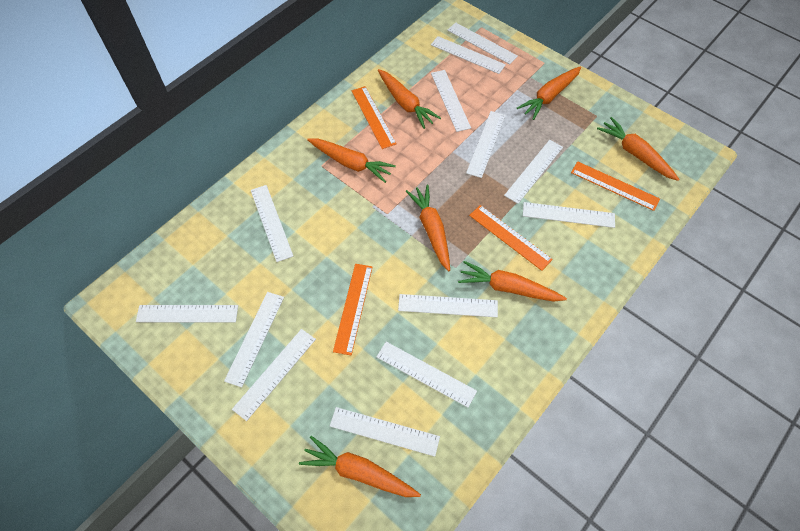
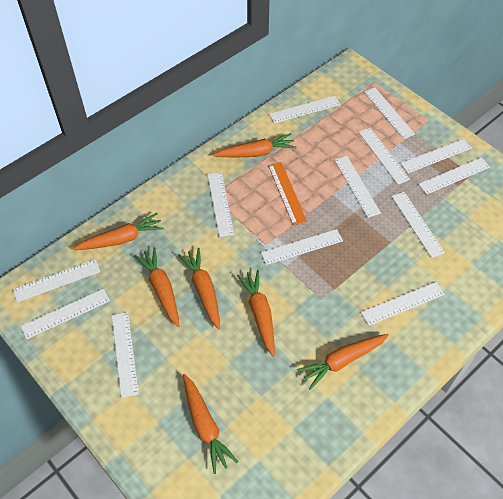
orange ruler: [333,264,373,355] [352,86,397,149] [469,205,553,271] [571,161,660,211] = 4 -> [268,162,307,225] = 1

